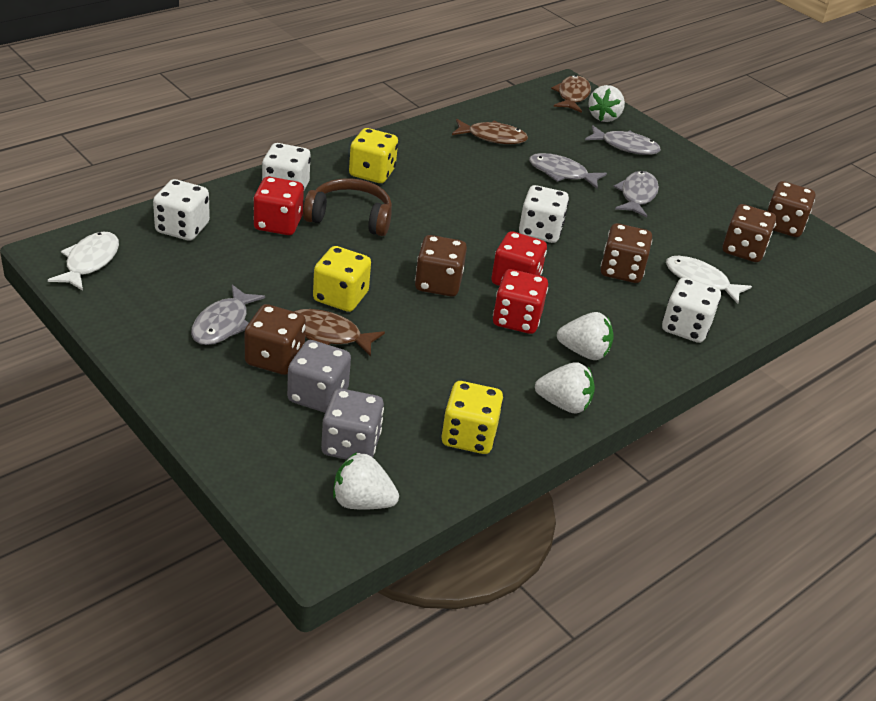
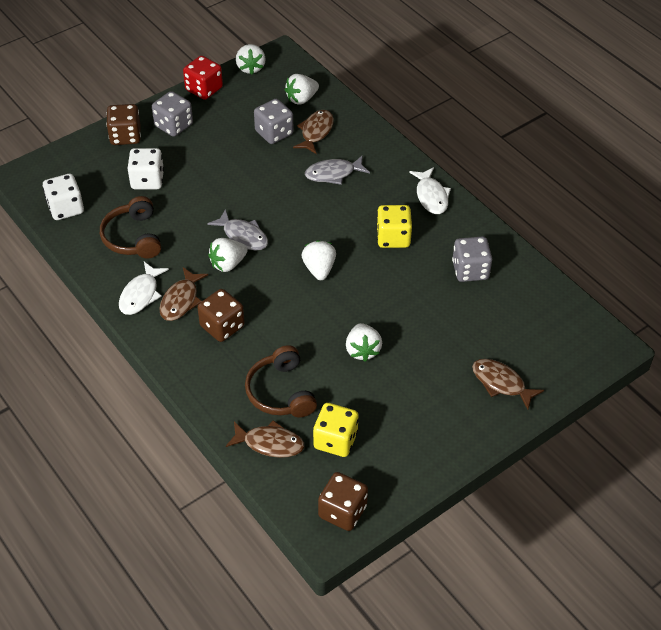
brown dice: [245,304,306,375] [415,235,467,297] [601,223,652,283] [723,204,776,262] [767,181,815,237] = 5 -> [106,104,141,145] [198,289,244,342] [318,472,368,531] = 3
brown fish: [294,309,385,357] [452,119,528,144] [551,75,591,113] = 3 -> [159,267,208,321] [226,420,304,458] [293,110,334,154] [472,359,544,409] = 4
brown headphones: [303,178,392,236] = 1 -> [100,196,161,259] [245,345,317,417] = 2
grey dice: [287,340,351,413] [321,388,384,460] = 2 -> [152,91,193,137] [254,99,294,144] [452,236,492,282] = 3
grey fish: [191,285,265,345] [529,153,607,189] [585,125,661,155] [614,171,659,218] = 4 -> [207,209,268,251] [305,155,370,185] = 2
red dice: [253,177,304,235] [491,231,547,286] [493,269,548,334] = 3 -> [183,56,223,100] = 1
white dice: [153,179,210,241] [262,143,311,190] [519,185,569,243] [662,278,721,343] = 4 -> [43,174,84,220] [127,148,164,189] = 2
white strawberry: [333,452,399,510] [535,362,595,413] [557,312,614,360] [588,85,625,122] = 4 -> [208,238,248,272] [236,44,266,74] [285,74,319,105] [302,240,336,280] [346,323,382,362] = 5
yellow dice: [313,246,371,312] [349,128,398,183] [441,381,503,454] = 3 -> [313,403,359,457] [376,205,412,248] = 2

